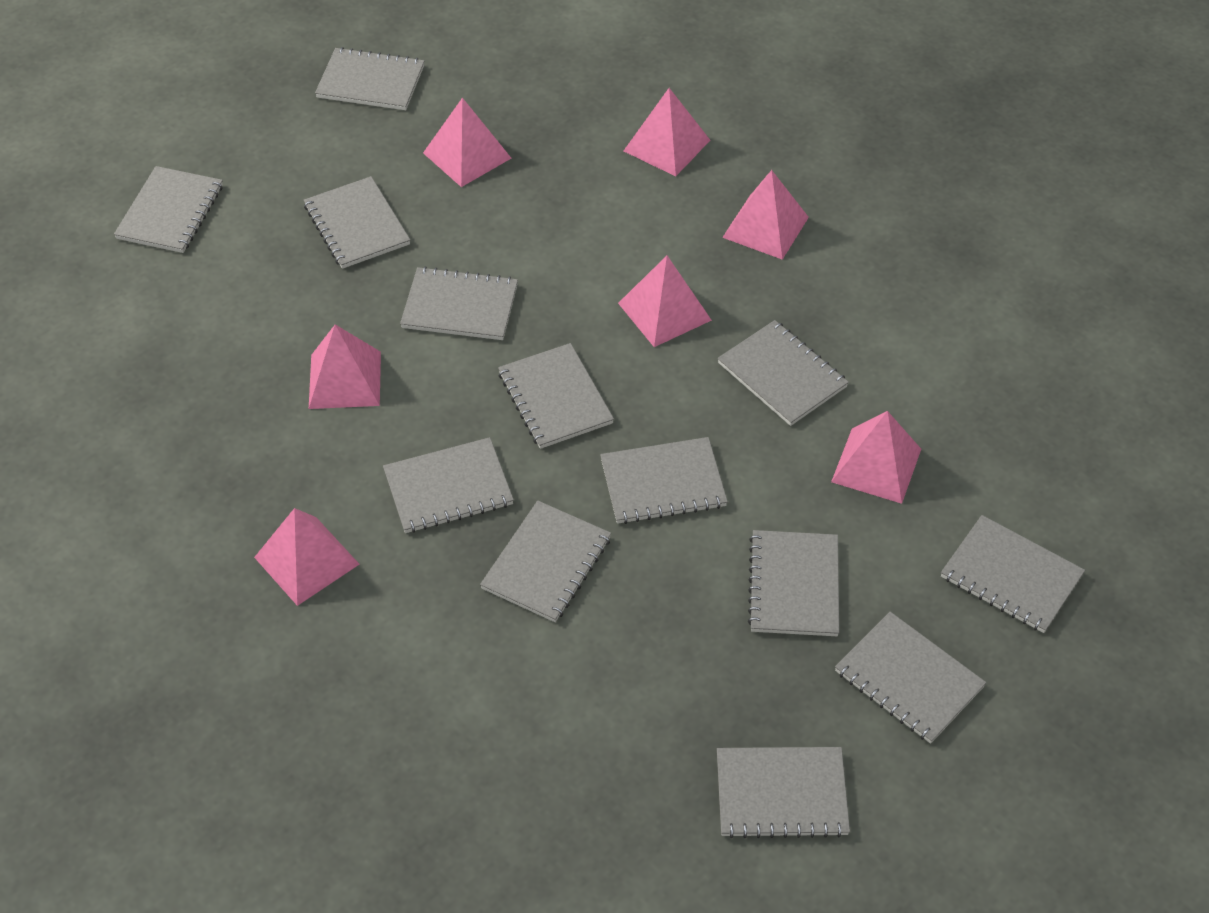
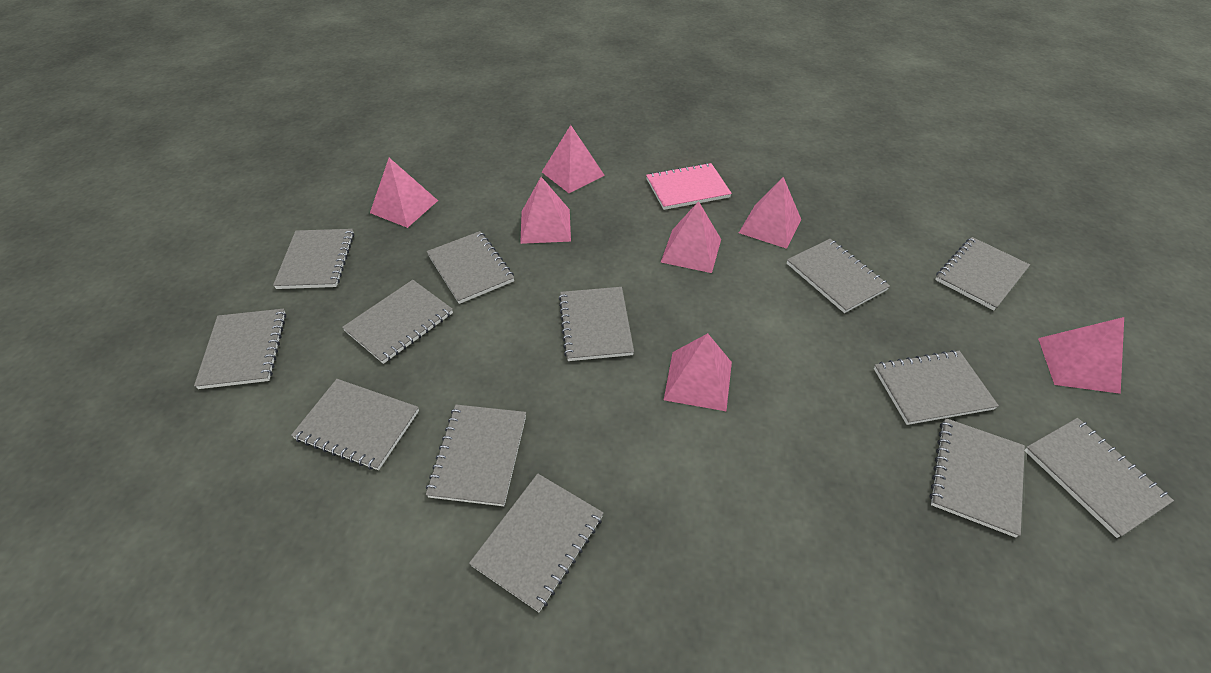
pink notebook: none = 0 -> [646,163,732,210] = 1

